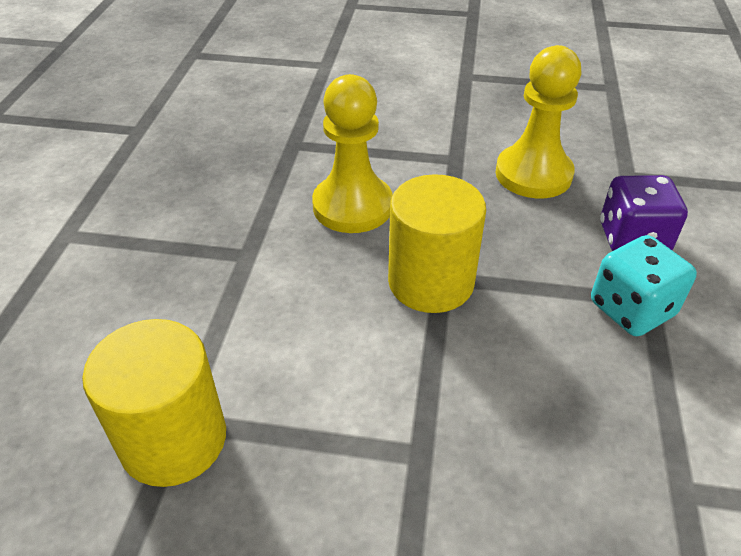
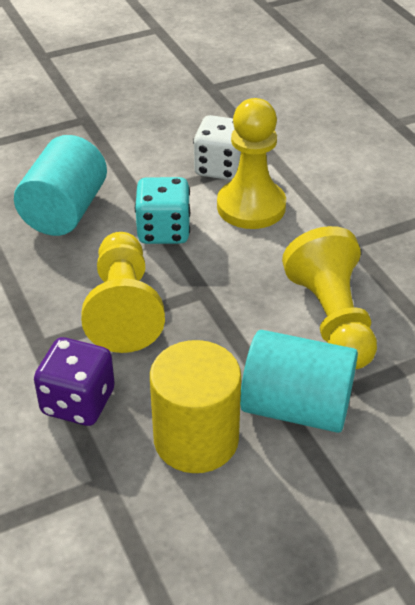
turquoise cylinder: none = 0 -> [14,135,107,236] [240,330,358,433] = 2
white dice: none = 0 -> [193,115,241,180] = 1
yellow cylinder: [82,319,226,487] [388,174,486,313] = 2 -> [150,340,241,473] = 1
yellow pawn: [312,74,393,233] [495,45,581,198] = 2 -> [81,232,165,353] [217,98,286,229] [282,226,377,369] = 3

